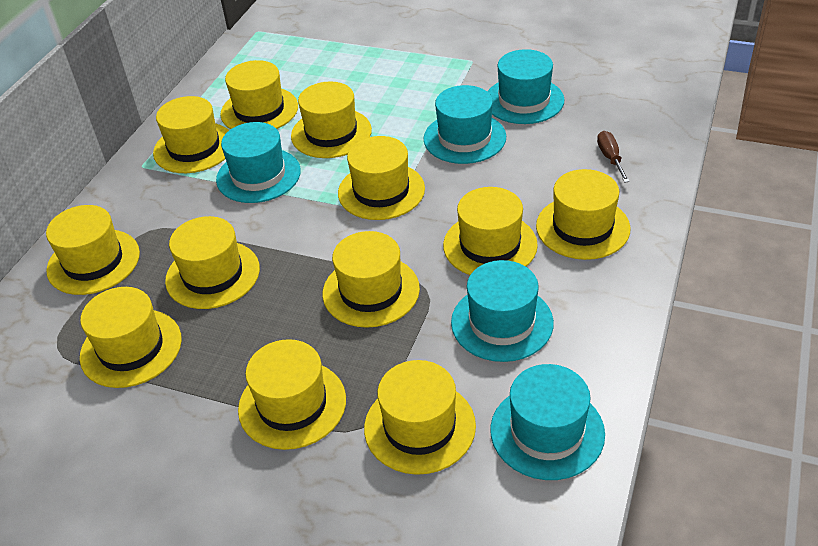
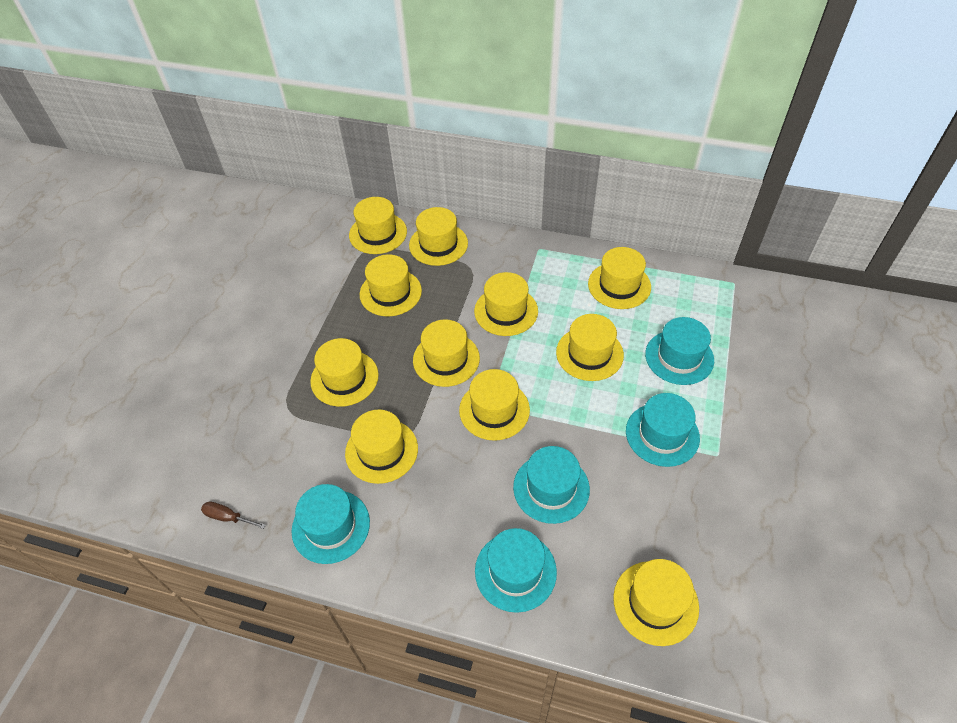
yellow hat: [46,205,140,295] [80,287,182,388] [153,96,229,173] [165,216,260,309] [220,60,298,129] [238,339,346,450] [291,81,372,158] [322,231,420,328] [338,136,425,220] [364,360,476,475] [443,187,538,275] [536,169,631,260] = 12 -> [310,338,379,407] [345,409,418,484] [349,197,407,254] [360,254,422,316] [409,207,468,266] [413,319,480,387] [459,369,530,441] [474,272,538,336] [556,314,624,381] [588,247,651,309] [613,559,699,646] = 11

